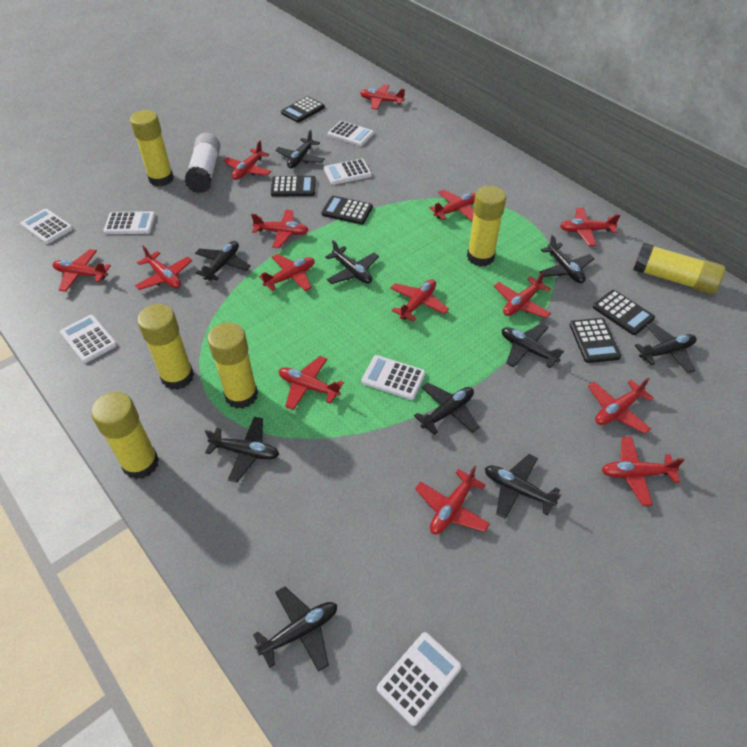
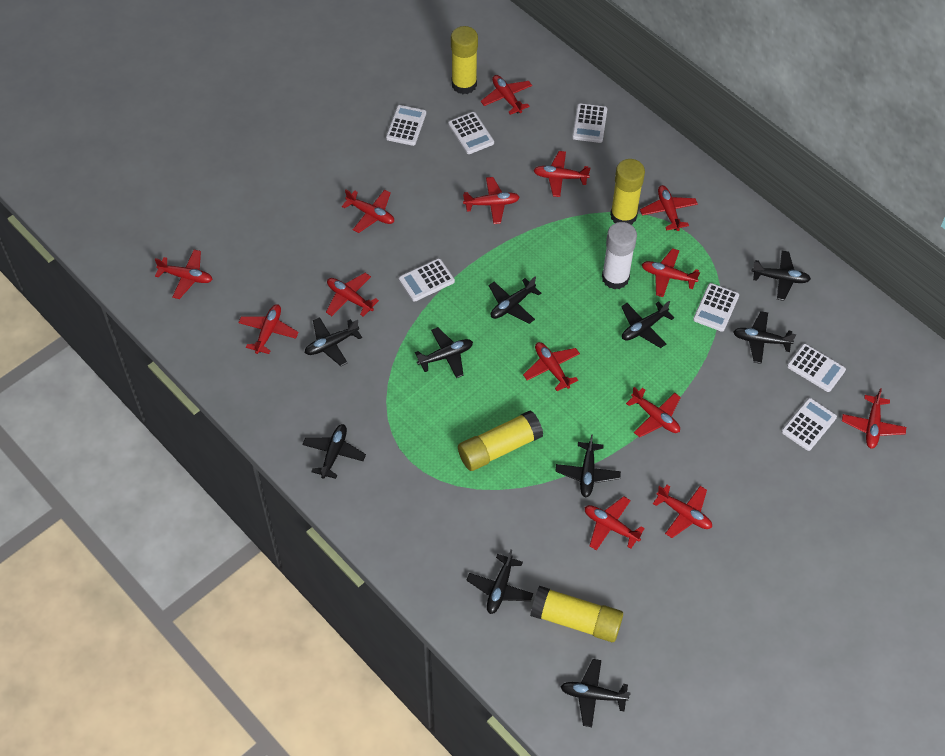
black calculator: [271,176,316,197] [281,96,325,123] [321,196,373,225] [570,318,621,363] [593,290,655,335] = 5 -> none = 0
yellow glue stick: [91,392,159,480] [130,110,174,187] [137,304,194,390] [208,322,258,409] [467,186,506,267] [633,243,726,294] = 6 -> [451,26,478,94] [458,410,543,471] [530,586,623,642] [610,159,645,225] = 4

